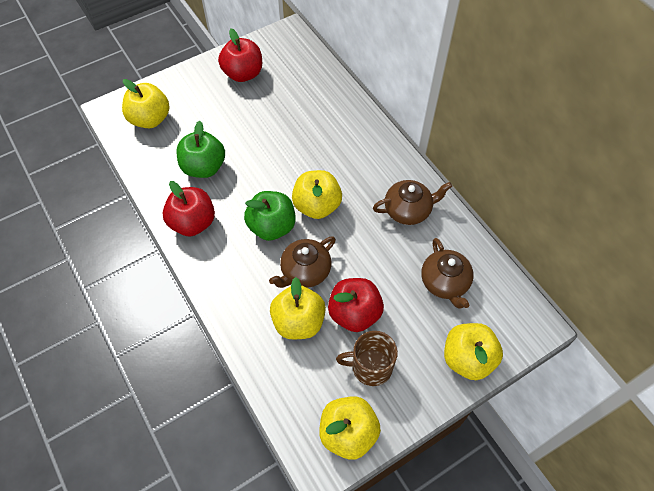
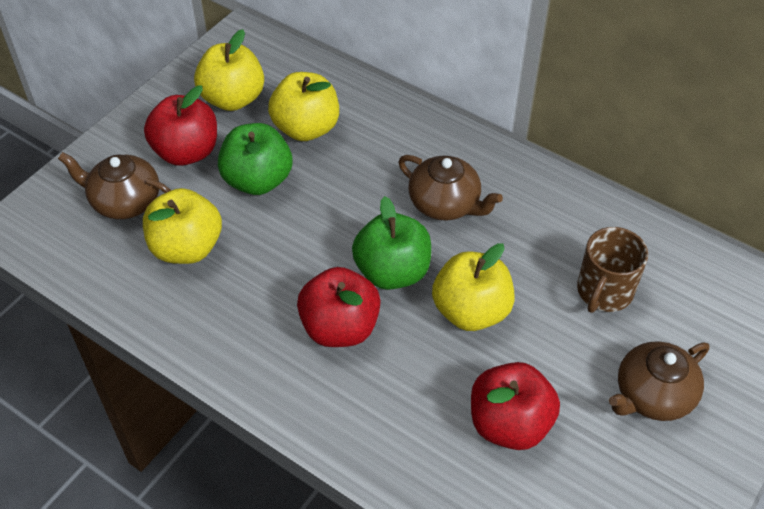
yellow apple: [122,79,170,128] [270,277,326,339] [292,170,342,219] [319,396,381,460] [444,323,503,380] = 5 -> [143,188,222,264] [194,29,264,111] [268,72,339,141] [432,243,515,331] = 4

